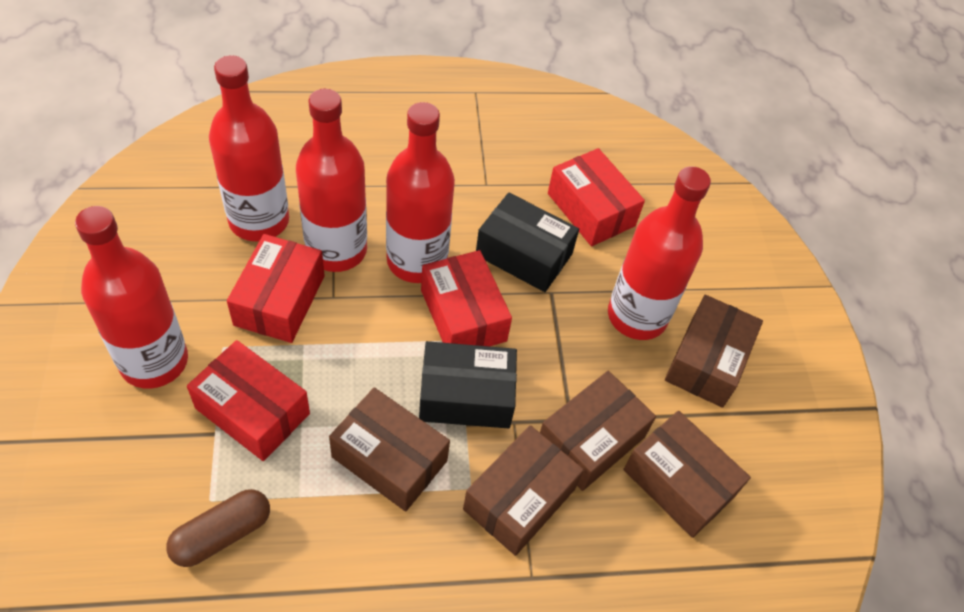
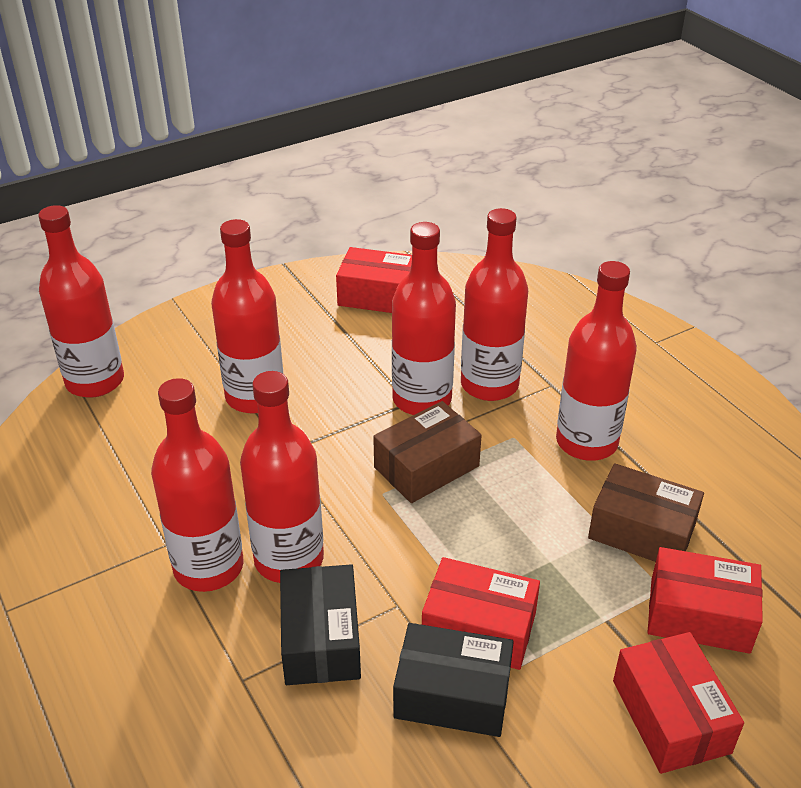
brown box: [329,387,450,512] [463,425,584,556] [540,371,656,491] [623,411,751,538] [665,295,763,408] = 5 -> [373,401,482,503] [588,463,704,562] = 2
brown capsule: [166,489,270,567] = 1 -> none = 0
red bottle: [75,206,188,389] [209,55,289,242] [296,89,367,272] [386,102,455,283] [608,166,711,340] = 5 -> [38,205,124,398] [151,378,243,592] [211,219,283,414] [240,371,324,583] [392,222,456,415] [461,208,528,401] [556,261,637,461] = 7

